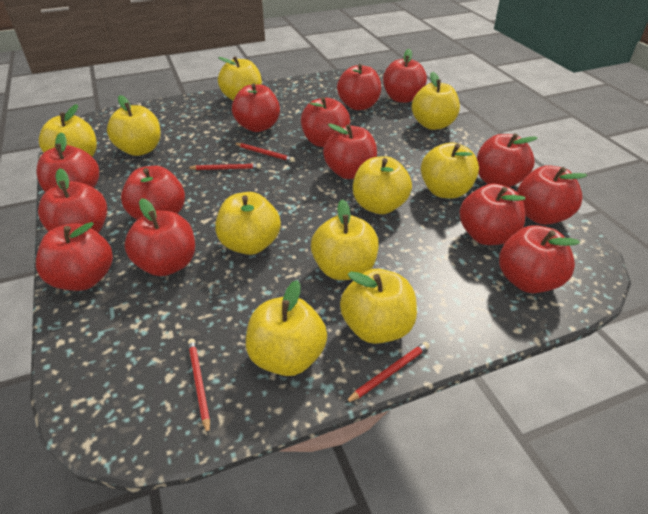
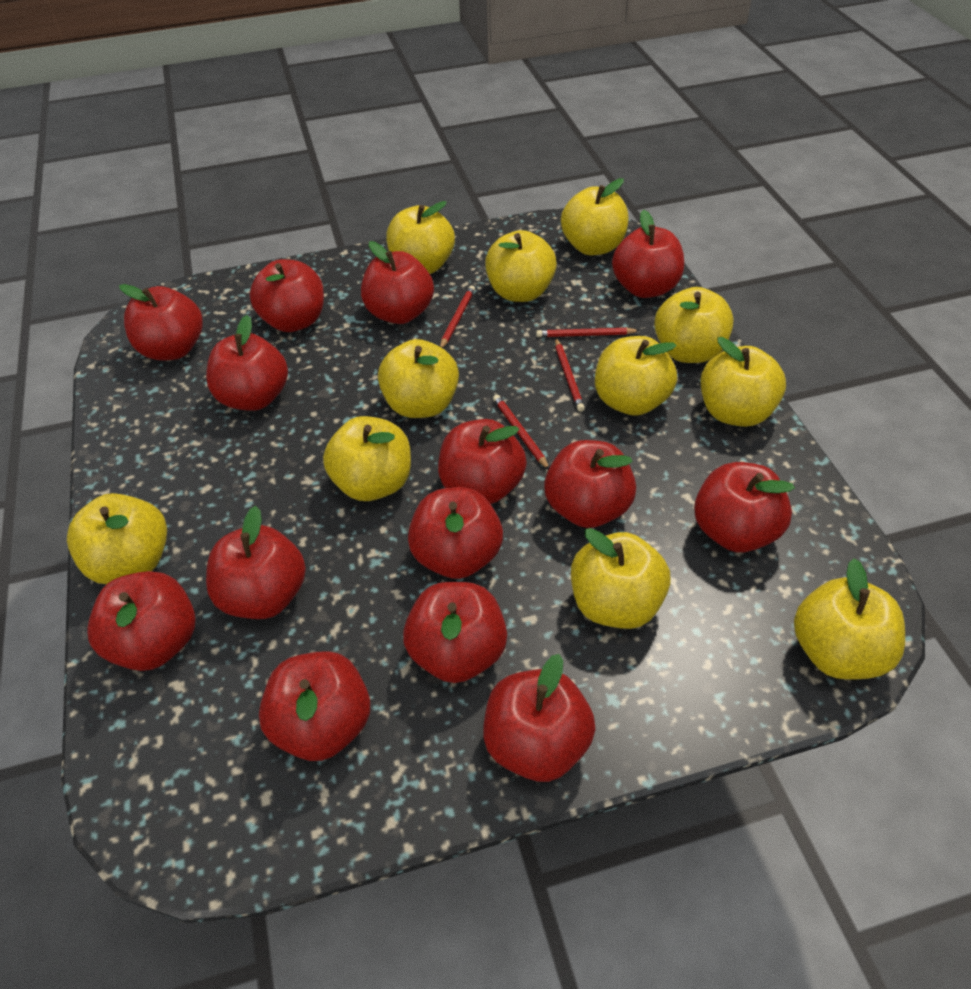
yellow apple: [39,104,97,157] [107,95,161,156] [215,192,281,255] [218,56,262,100] [246,280,327,376] [311,199,379,280] [340,269,417,344] [353,156,412,214] [412,72,460,130] [421,143,479,199] = 10 -> [67,493,167,584] [323,416,411,501] [378,339,459,418] [386,201,455,274] [485,230,557,302] [561,178,628,255] [571,528,671,629] [595,336,677,416] [654,287,734,363] [701,337,786,427] [794,558,905,680] = 11

